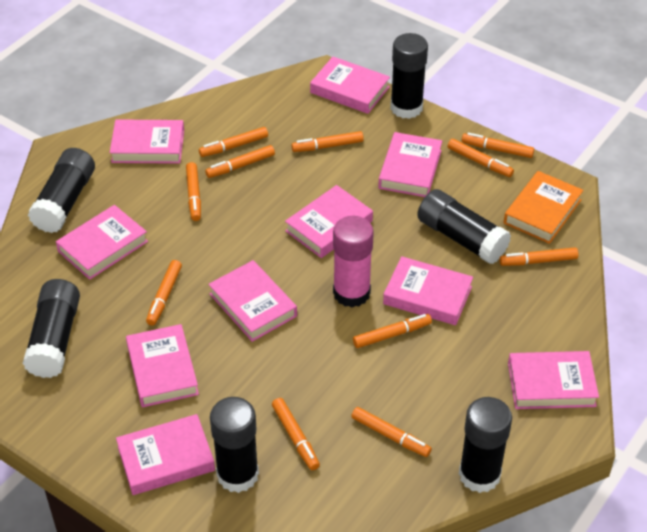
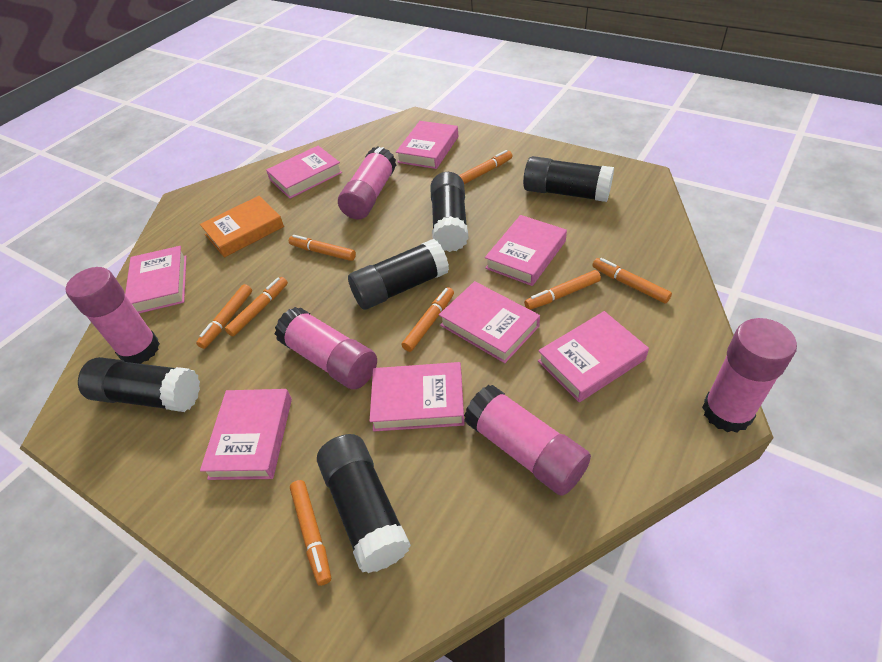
black glue stick: [23,279,80,378] [28,148,95,233] [210,397,259,493] [390,33,428,119] [417,189,511,264] [459,397,512,493] = 6 -> [78,357,200,412] [317,434,411,573] [348,239,449,310] [430,172,469,252] [523,156,614,202] = 5
orange marker: [146,260,182,326] [186,162,201,221] [199,127,268,157] [205,145,275,178] [272,398,320,470] [291,131,364,152] [351,407,432,457] [353,314,432,348] [448,139,514,177] [462,133,534,158] [499,247,579,266] = 11 -> [196,284,252,349] [225,277,288,336] [289,235,356,261] [290,480,331,586] [402,287,454,352] [459,150,512,184] [524,270,601,310] [592,258,672,304] = 8
pink book: [56,205,148,280] [110,120,184,164] [116,414,215,495] [126,324,199,407] [208,260,297,342] [285,185,373,258] [310,57,390,114] [378,132,442,197] [383,256,473,325] [508,351,599,409] = 10 -> [125,246,187,313] [200,389,292,480] [266,146,342,199] [370,362,465,432] [396,121,458,169] [439,281,540,363] [485,215,567,286] [538,311,649,402] = 8
pink glue stick: [333,216,374,307] = 1 -> [66,267,160,364] [275,307,377,389] [338,146,396,220] [464,385,591,496] [702,318,797,433] = 5

